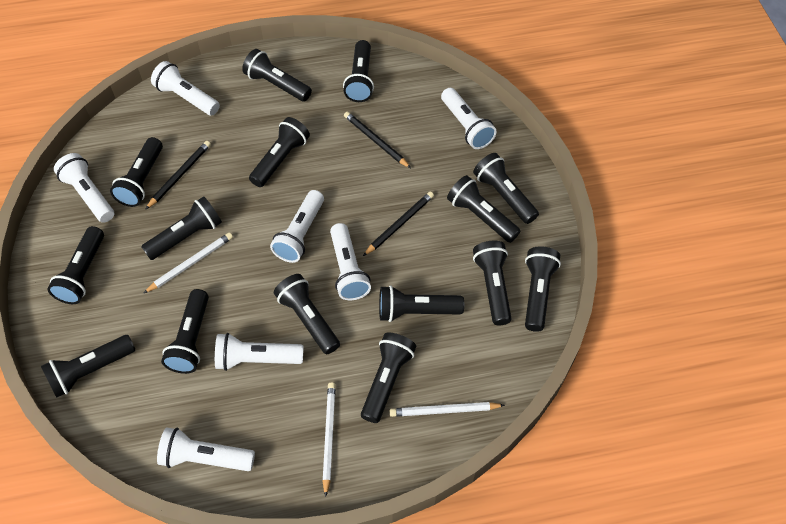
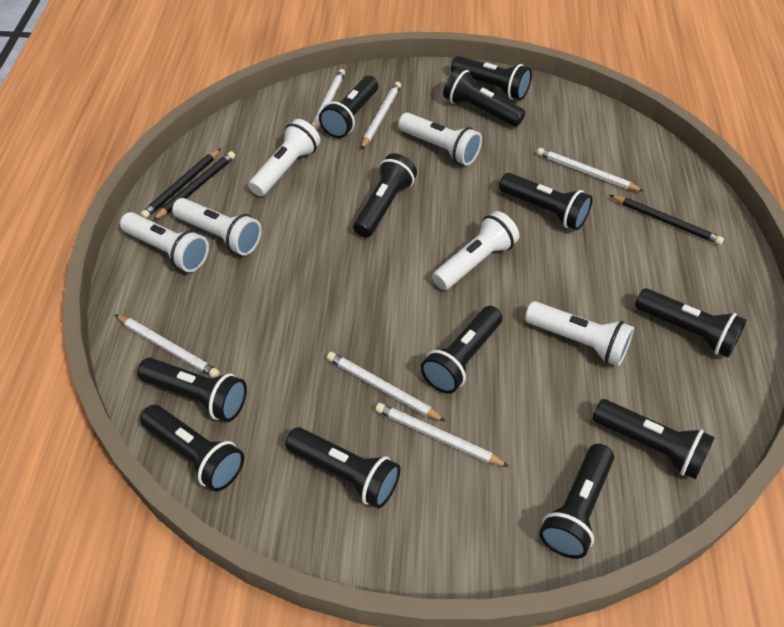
black flashlight: [41,335,135,397] [47,226,104,304] [110,137,163,207] [141,196,222,260] [161,289,209,374] [242,49,312,101] [249,117,310,187] [274,274,340,354] [343,40,374,102] [361,332,416,423] [379,285,464,322] [447,175,520,243] [473,153,539,224] [473,240,512,325] [525,246,561,332] = 15 -> [137,358,247,422] [140,405,244,491] [285,427,400,508] [319,76,378,138] [353,153,417,238] [421,306,502,394] [443,67,525,127] [451,56,532,100] [499,173,593,230] [539,444,614,559] [592,399,715,480] [635,288,747,358] = 12
white flashlight: [54,153,114,223] [151,61,220,116] [157,428,255,471] [215,333,304,371] [270,190,324,263] [330,223,371,300] [441,88,496,149] = 7 -> [120,212,209,272] [172,198,262,256] [248,119,320,197] [398,113,482,166] [432,211,519,290] [525,301,634,366] = 6
white pencil: [144,232,233,293] [323,383,336,497] [390,402,505,417] = 3 -> [115,315,220,378] [311,69,345,131] [327,352,446,422] [361,82,401,149] [375,403,509,467] [537,148,643,191] = 6

